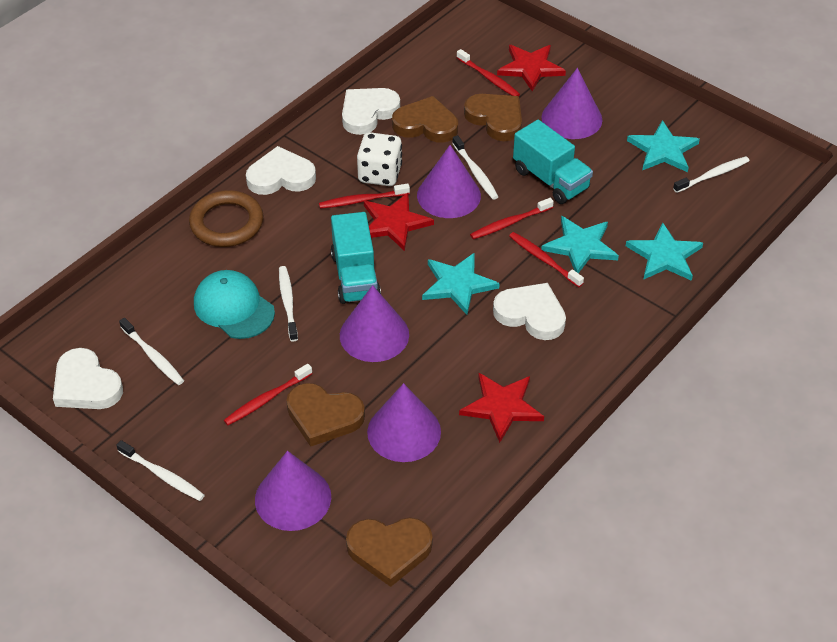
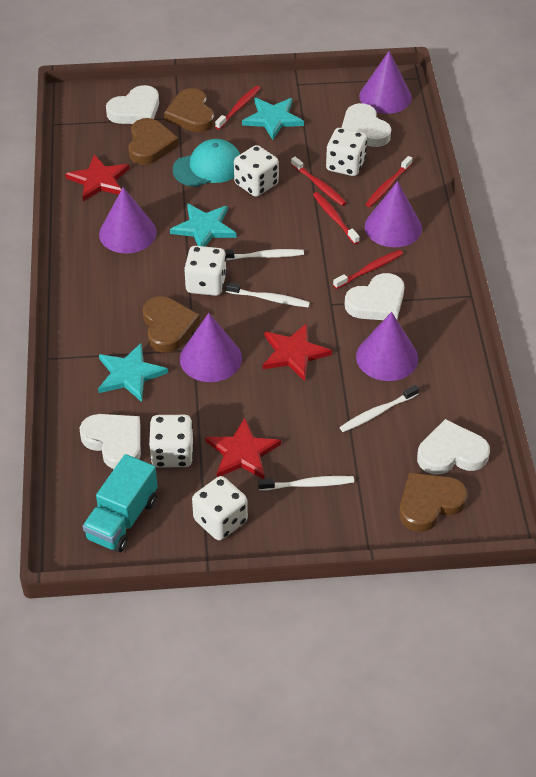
brown ring: [189,190,263,247] = 1 -> none = 0
turquoise star: [422,252,500,315] [541,216,619,273] [626,222,703,281] [627,120,700,172] = 4 -> [98,343,168,402] [170,203,237,246] [242,98,304,140] = 3
turquoise truck: [331,212,381,304] [513,120,593,204] = 2 -> [83,454,158,552] = 1
white dice: [357,132,402,186] = 1 -> [149,415,193,468] [184,246,227,296] [192,476,248,540] [234,145,279,197] [326,128,367,176] = 5
white heart: [53,348,123,409] [246,146,316,195] [342,88,400,135] [493,283,566,340] = 4 -> [80,414,141,469] [106,85,159,124] [342,103,391,147] [345,273,404,320] [417,419,490,475] = 5
white toothbrush: [117,440,205,501] [119,318,184,385] [279,266,298,341] [452,135,498,200] [673,156,750,193] = 5 -> [225,249,304,260] [225,282,310,307] [258,476,354,491] [340,385,419,432] = 4

